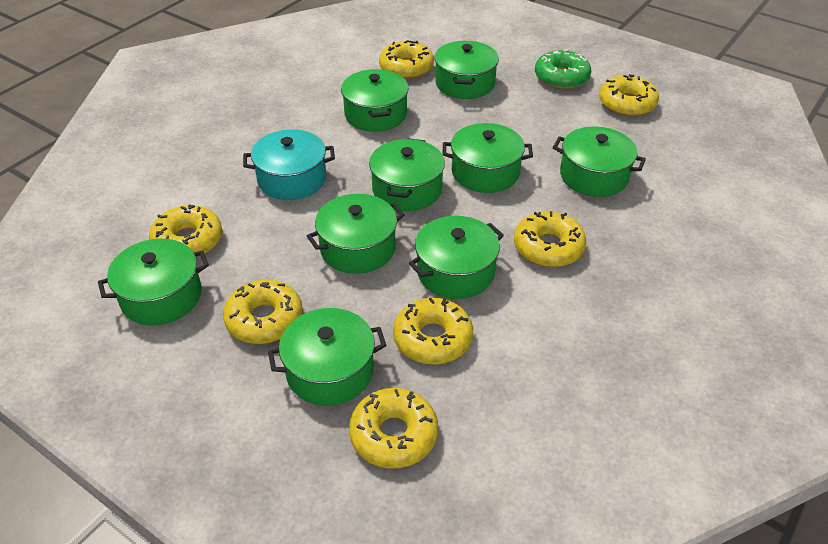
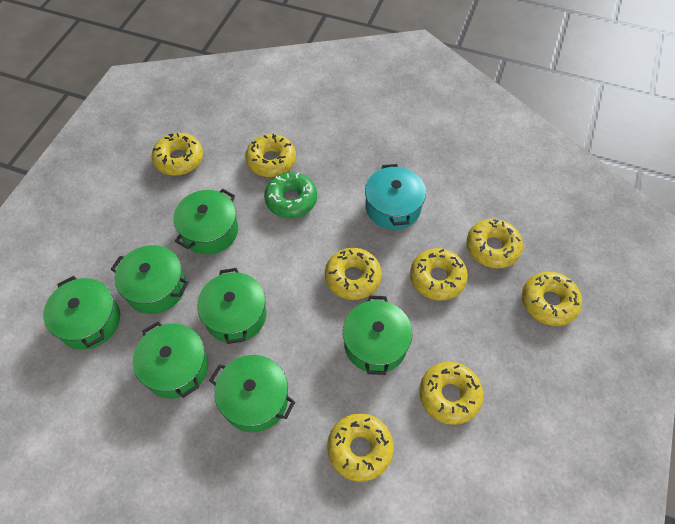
green pot: [98,239,209,325] [268,308,386,406] [307,194,405,274] [341,69,409,132] [369,138,445,211] [409,216,504,299] [434,41,499,99] [443,123,533,193] [553,126,646,197] = 9 -> [43,276,120,350] [111,245,189,314] [133,322,208,399] [173,189,238,255] [197,268,267,344] [209,355,295,432] [343,296,413,375] = 7
yellow donut: [149,204,222,258] [223,280,303,344] [349,388,438,468] [379,40,434,79] [393,298,473,365] [514,211,586,267] [599,74,659,117] = 7 -> [152,133,203,176] [245,134,296,177] [325,248,382,300] [327,413,394,482] [410,248,468,300] [419,362,483,425] [467,219,523,268] [522,272,582,326] = 8

